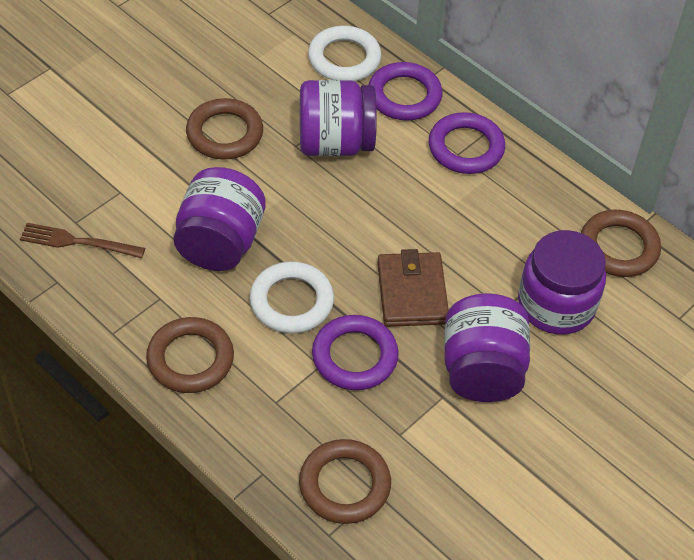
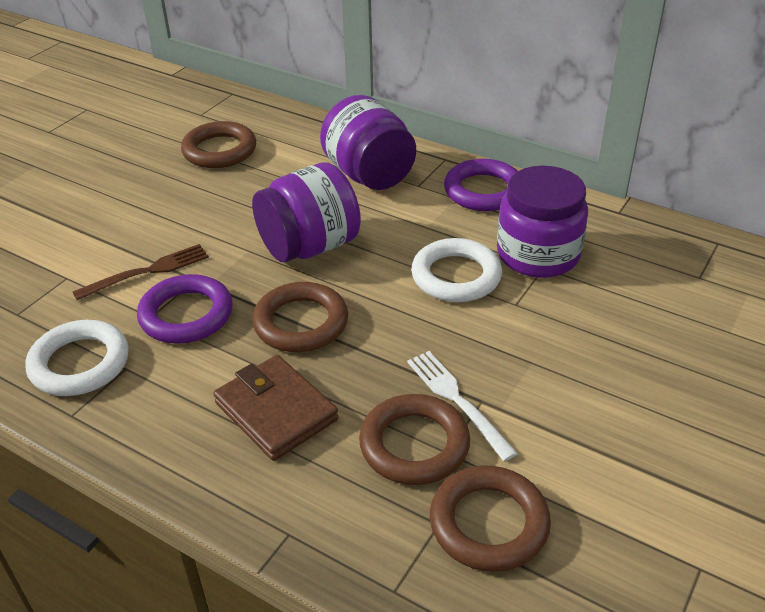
purple jar: [173,167,266,271] [300,80,377,156] [444,293,530,402] [518,230,606,335] = 4 -> [252,162,361,262] [320,95,416,190] [497,166,588,278] = 3
purple ring: [312,315,399,390] [368,62,442,121] [429,112,505,174] = 3 -> [137,274,232,343] [444,159,517,211] = 2
white fork: none = 0 -> [407,351,518,462] = 1

